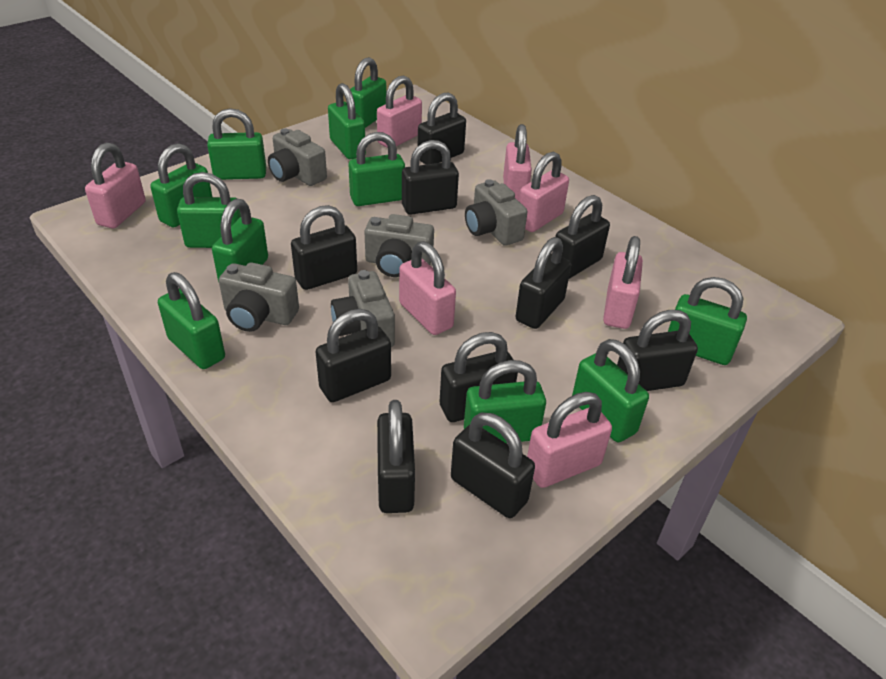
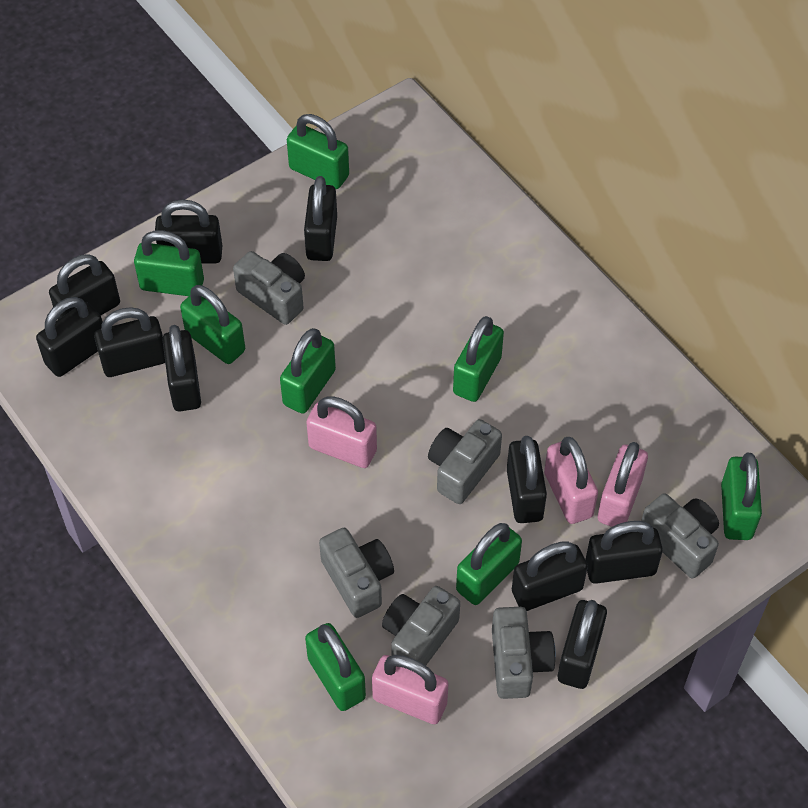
green padlock: [150,143,212,228] [158,272,225,369] [177,172,241,248] [207,108,266,180] [212,199,268,282] [328,83,366,159] [349,132,405,206] [350,57,386,128] [464,360,546,443] [572,339,649,442] [668,277,747,365] = 11 -> [134,230,204,296] [180,285,245,364] [280,328,336,414] [287,114,349,189] [305,623,366,711] [453,316,504,402] [456,523,522,605] [721,453,762,540] = 8
grey camera: [219,262,299,332] [268,128,327,186] [331,270,395,347] [364,214,434,277] [465,179,527,246] = 5 -> [233,251,305,325] [319,528,394,618] [382,586,460,666] [428,419,502,504] [492,607,556,699] [641,493,719,579] = 6
pink padlock: [85,142,146,228] [377,76,422,148] [399,241,456,335] [503,124,532,201] [519,151,569,232] [527,392,612,488] [603,236,643,329] = 7 -> [306,396,377,468] [372,655,448,724] [544,437,598,524] [598,442,648,527] = 4

